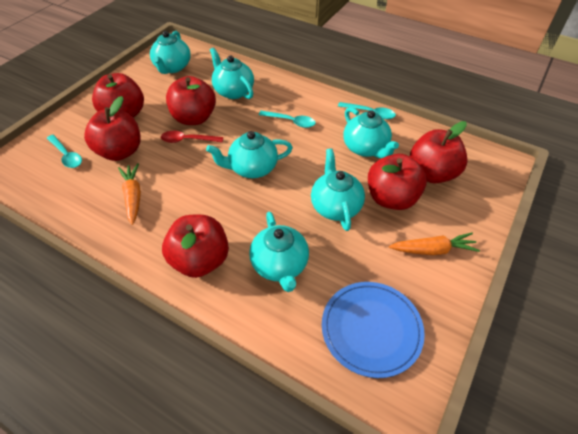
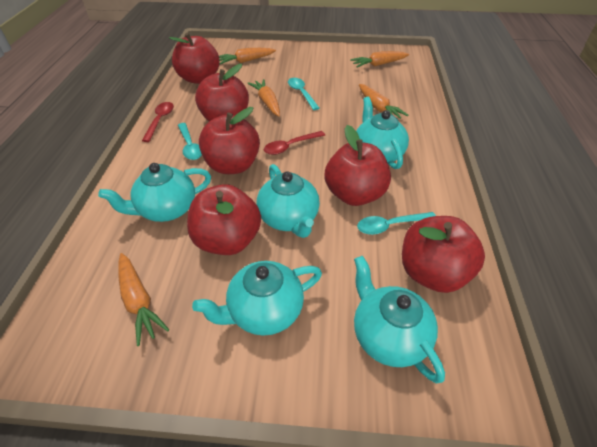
blue plate: [322,282,425,378] = 1 -> none = 0
orange carrot: [118,163,141,225] [389,233,480,255] = 2 -> [119,253,169,346] [219,48,276,64] [248,79,280,117] [350,51,409,67] [359,84,408,119] = 5
red spoon: [161,131,223,143] = 1 -> [142,102,174,142] [264,131,325,155] = 2
turquoise teapot: [150,31,191,74] [206,131,293,178] [210,48,254,99] [249,212,309,292] [311,148,365,231] [343,107,399,158] = 6 -> [98,163,211,222] [192,261,322,336] [257,164,320,238] [354,256,445,383] [356,97,409,169] = 5

